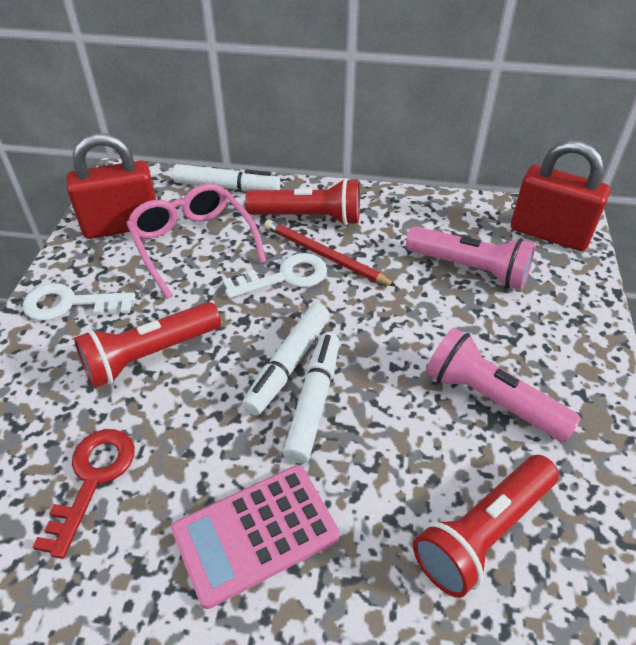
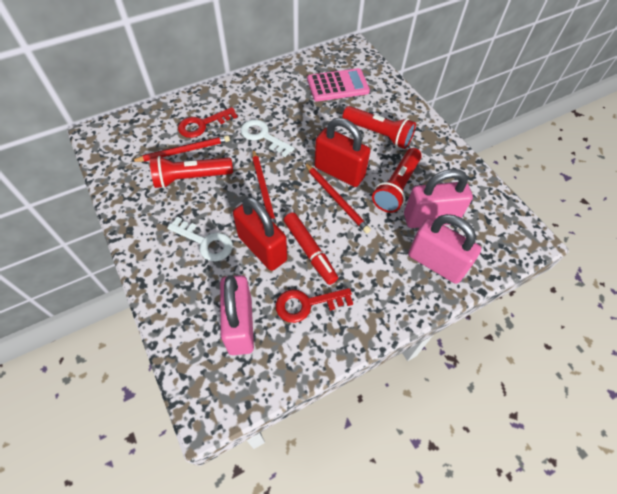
pink flashlight: [406,226,535,290] [426,327,581,442] = 2 -> none = 0
pink glasses: [126,183,266,299] = 1 -> none = 0
pink padlock: none = 0 -> [220,275,254,355] [404,169,473,228] [408,214,481,284] = 3
red key: [33,429,135,559] = 1 -> [178,107,238,138] [276,288,353,323] = 2
red marker: none = 0 -> [284,212,338,285] = 1
red pencil: [264,219,397,287] = 1 -> [131,135,230,162] [252,149,277,226] [304,162,371,233] = 3
white marker: [172,164,280,192] [242,303,330,416] [283,332,339,464] = 3 -> none = 0

